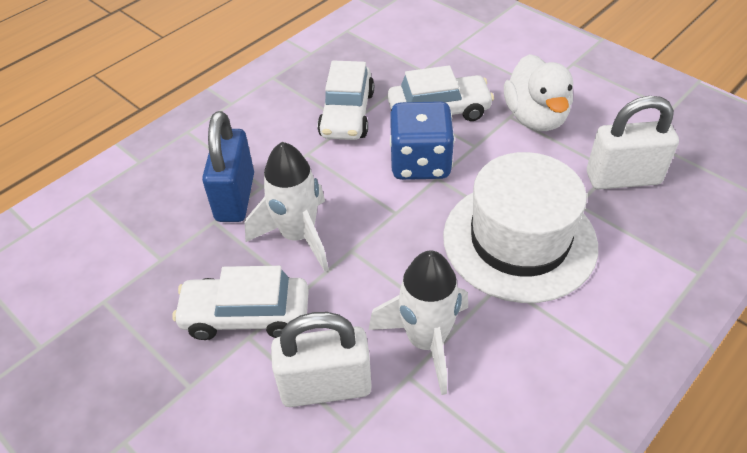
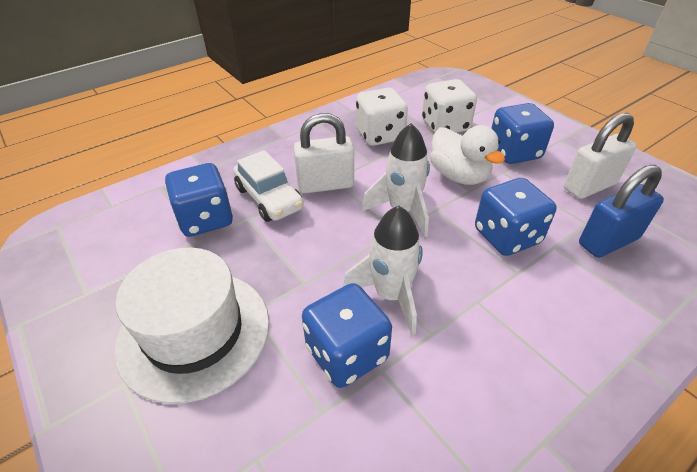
blue dice: [390,101,455,180] = 1 -> [165,163,233,237] [302,283,392,388] [475,178,557,256] [492,103,554,164] = 4
white car: [172,266,309,340] [317,61,374,140] [388,65,494,121] = 3 -> [233,150,303,222] = 1
white dice: none = 0 -> [356,88,408,146] [422,79,477,133] = 2

